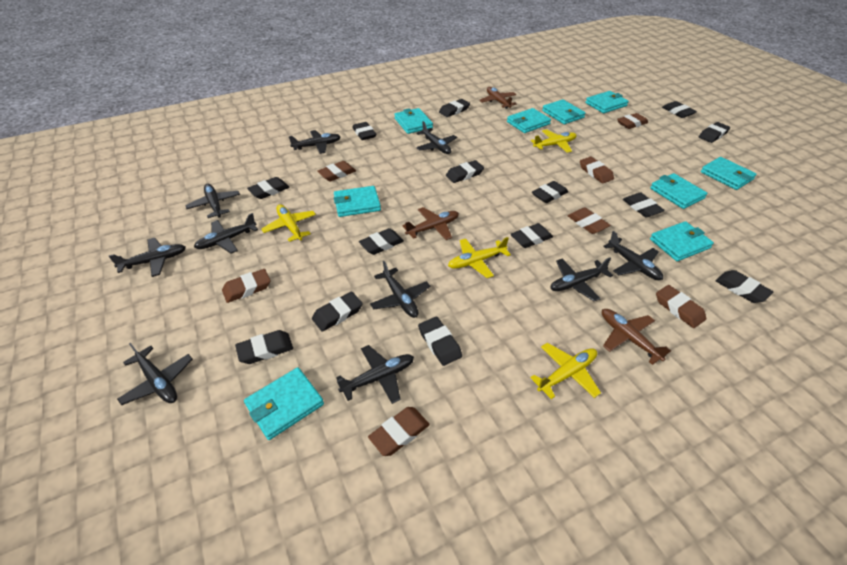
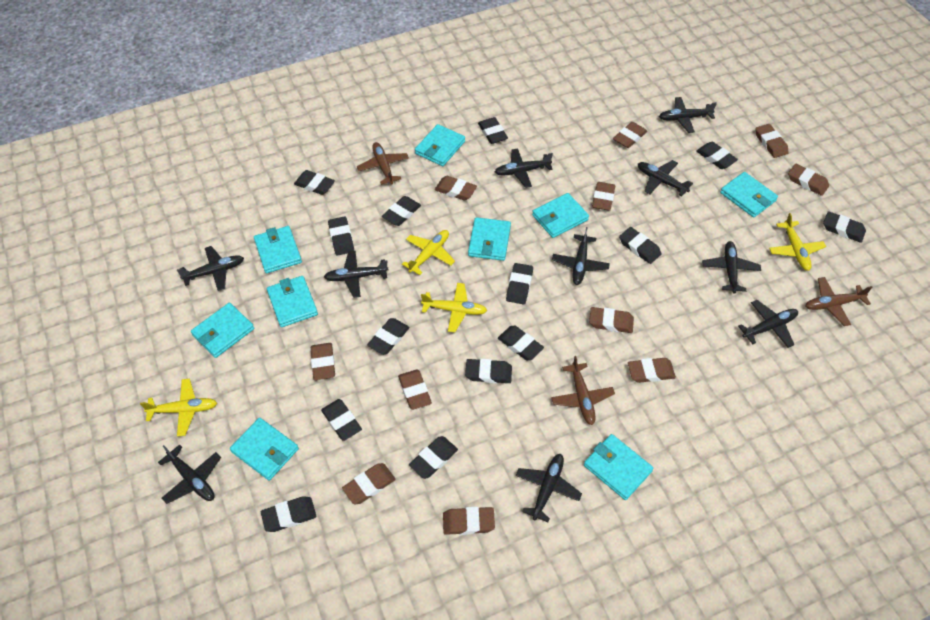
brown eraser: [222,269,271,303] [317,161,356,181] [368,407,430,456] [568,207,611,234] [580,156,614,183] [617,113,648,129] [656,285,706,328] = 7 -> [311,343,335,380] [342,463,396,504] [398,369,432,410] [435,176,477,200] [443,507,495,535] [589,307,634,333] [592,182,615,211] [613,122,647,148] [628,358,676,383] [755,124,788,158] [788,164,829,196] = 11

